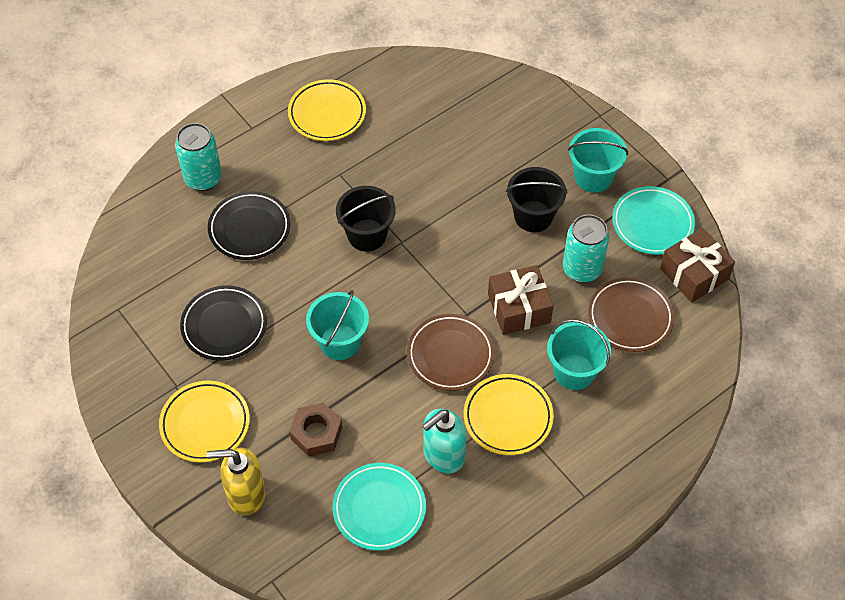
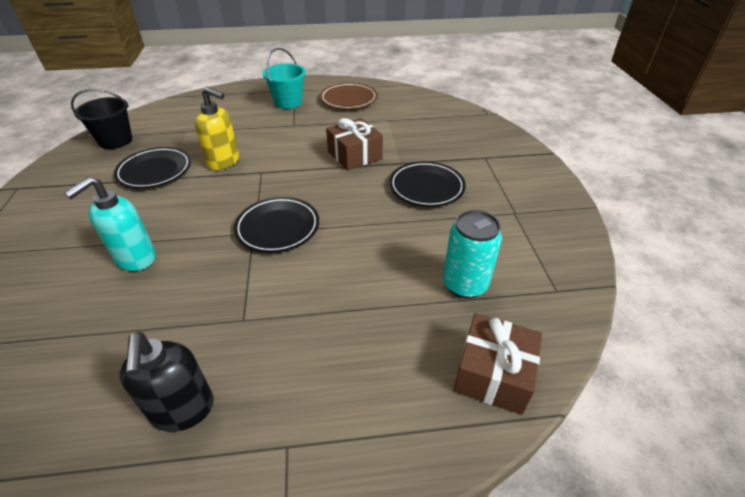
black bucket: [336,186,396,251] [506,167,567,232] = 2 -> [71,88,132,149] = 1
black plate: [180,285,267,361] [208,191,291,260] = 2 -> [114,147,191,189] [234,197,319,253] [389,161,466,207] = 3
black soap dispenser: none = 0 -> [119,332,214,432] = 1
brown nut: [289,403,342,457] = 1 -> none = 0
brown plate: [407,314,495,391] [588,277,675,352] = 2 -> [320,83,378,109] = 1
turquoise bucket: [306,290,369,360] [547,319,611,390] [568,128,628,193] = 3 -> [263,48,306,109] = 1
turquoise can: [175,123,222,191] [563,214,609,283] = 2 -> [443,210,502,299] = 1
turquoise plate: [333,463,426,551] [612,186,695,255] = 2 -> none = 0
yellow plate: [159,381,250,462] [288,79,366,141] [464,374,554,455] = 3 -> none = 0

